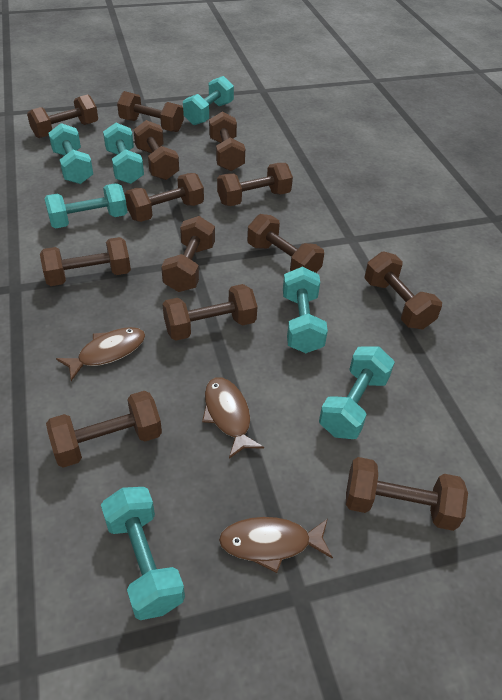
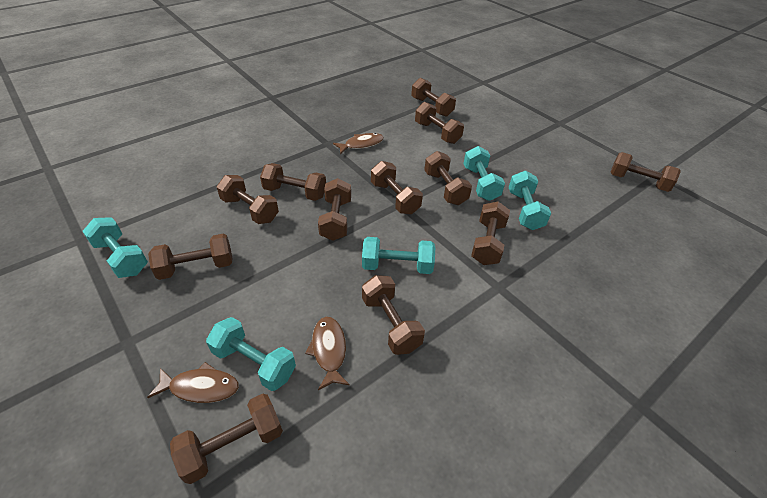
brown dumbbell: [27,94,98,138] [40,237,131,286] [46,391,162,468] [117,91,184,132] [125,173,204,222] [134,120,179,180] [161,216,215,292] [162,284,258,341] [209,112,245,171] [217,163,293,206] [247,214,324,273] [346,457,468,531] [364,252,442,329] = 13 -> [148,234,233,280] [170,393,283,484] [217,175,279,224] [260,163,326,201] [318,178,351,241] [362,275,425,355] [371,161,423,214] [411,78,456,117] [415,102,464,144] [424,151,472,205] [471,201,510,265] [610,152,681,192] = 12
turquoise dumbbell: [44,183,127,228] [48,123,93,184] [101,487,185,620] [103,123,144,184] [183,76,234,125] [283,267,328,353] [319,346,395,439] = 7 -> [82,217,148,278] [206,317,296,391] [362,237,435,274] [463,146,505,201] [509,171,551,230] = 5

